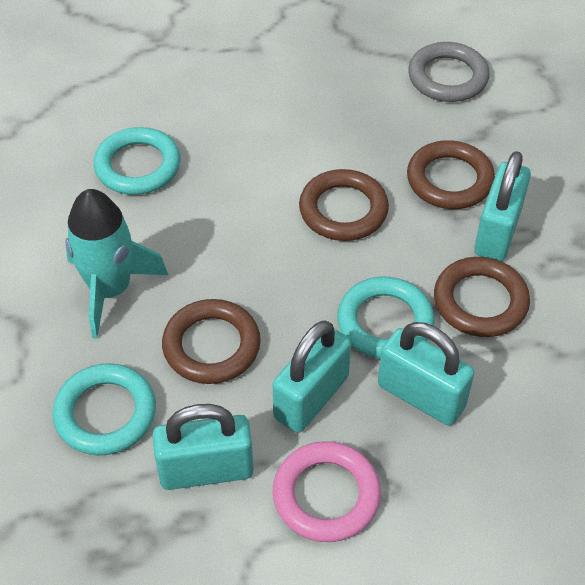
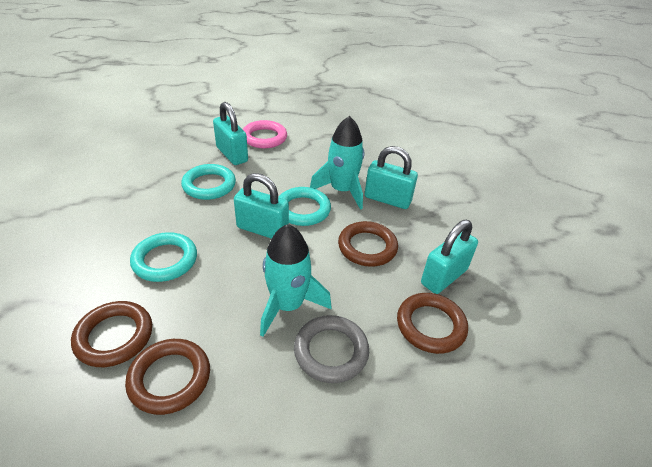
turquoise rocket: [65,189,168,339] = 1 -> [260,224,331,337] [310,116,364,210] = 2

